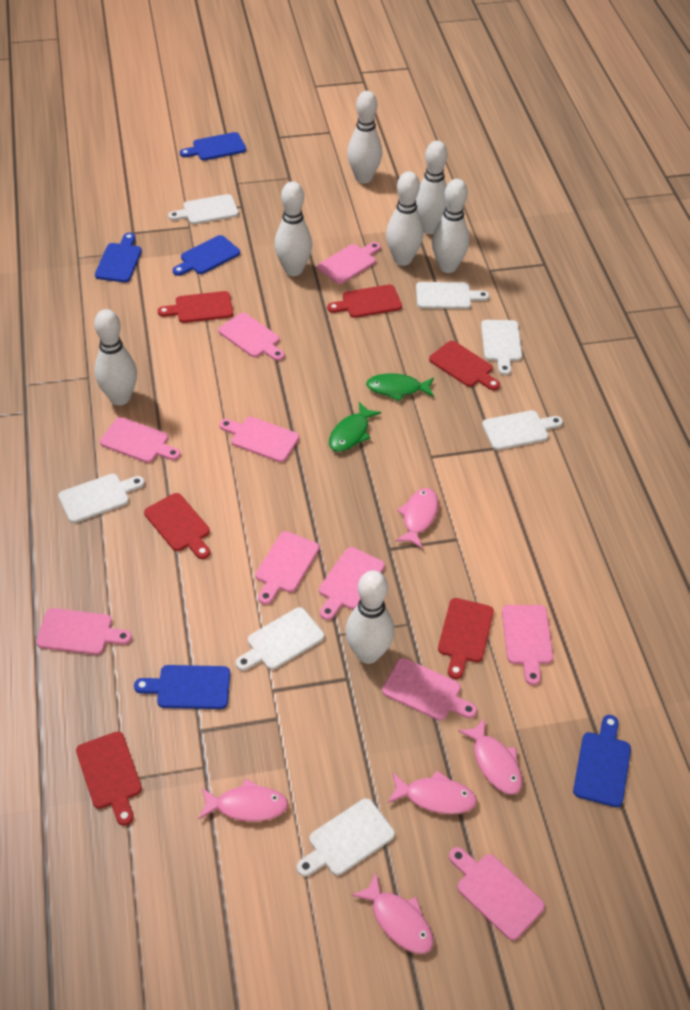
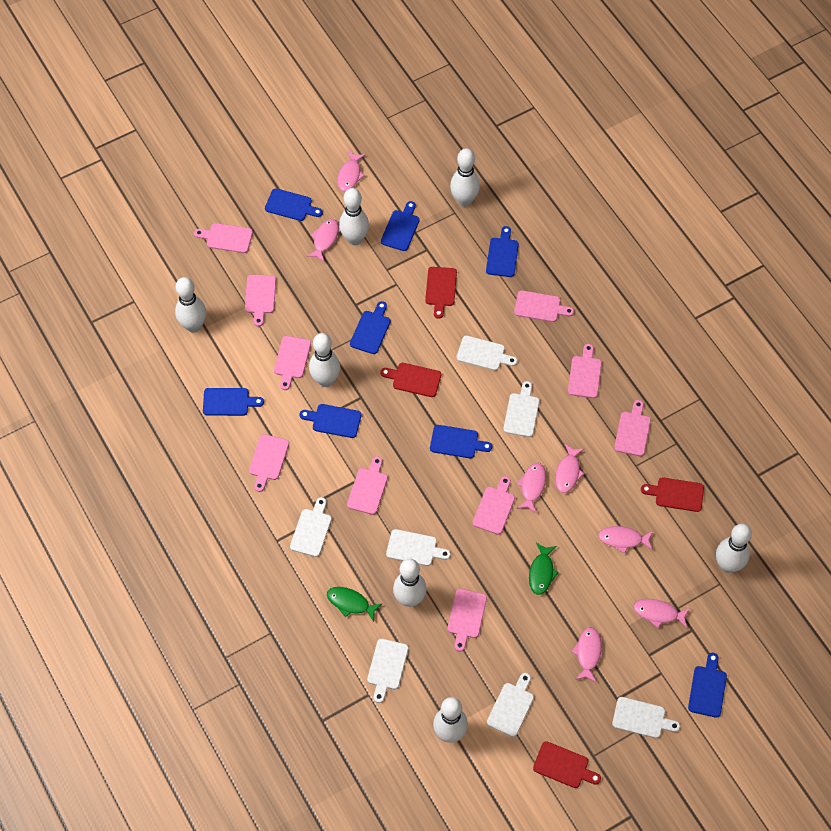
blue cutting board: [95,233,142,282] [134,665,230,709] [173,235,240,276] [180,132,246,160] [573,715,631,807] = 5 -> [203,388,264,416] [265,188,323,221] [300,404,361,438] [350,301,391,354] [381,201,420,251] [430,425,492,458] [486,226,519,277] [688,653,727,718] = 8
pink fish: [199,779,288,822] [351,873,433,954] [388,771,477,814] [395,488,438,549] [458,718,522,795] = 5 -> [307,219,339,262] [337,151,366,191] [517,463,546,513] [555,444,585,493] [571,627,602,683] [598,526,653,554] [633,599,690,628] = 7
red cutting board: [76,731,142,826] [144,493,210,559] [158,291,233,323] [327,284,402,318] [429,341,500,390] [438,598,494,679] = 6 -> [380,363,441,397] [425,267,457,319] [533,741,601,788] [641,477,704,512] = 4

